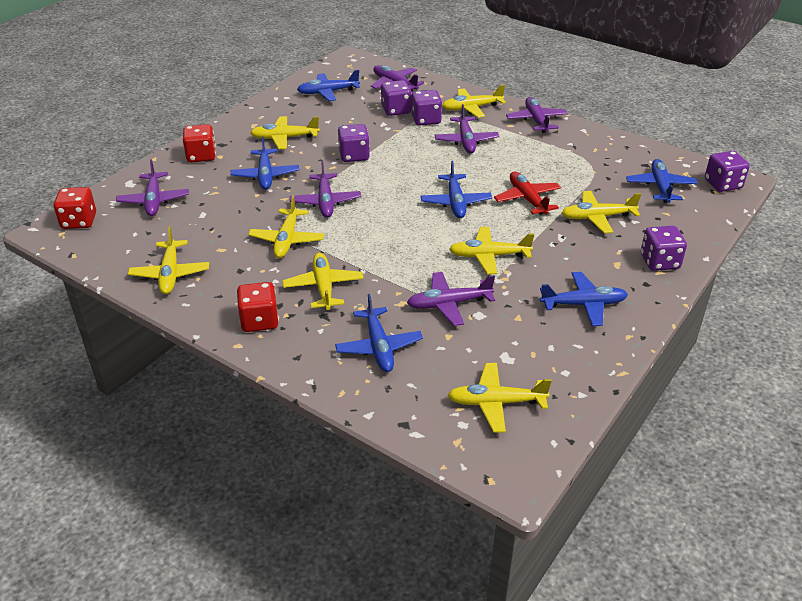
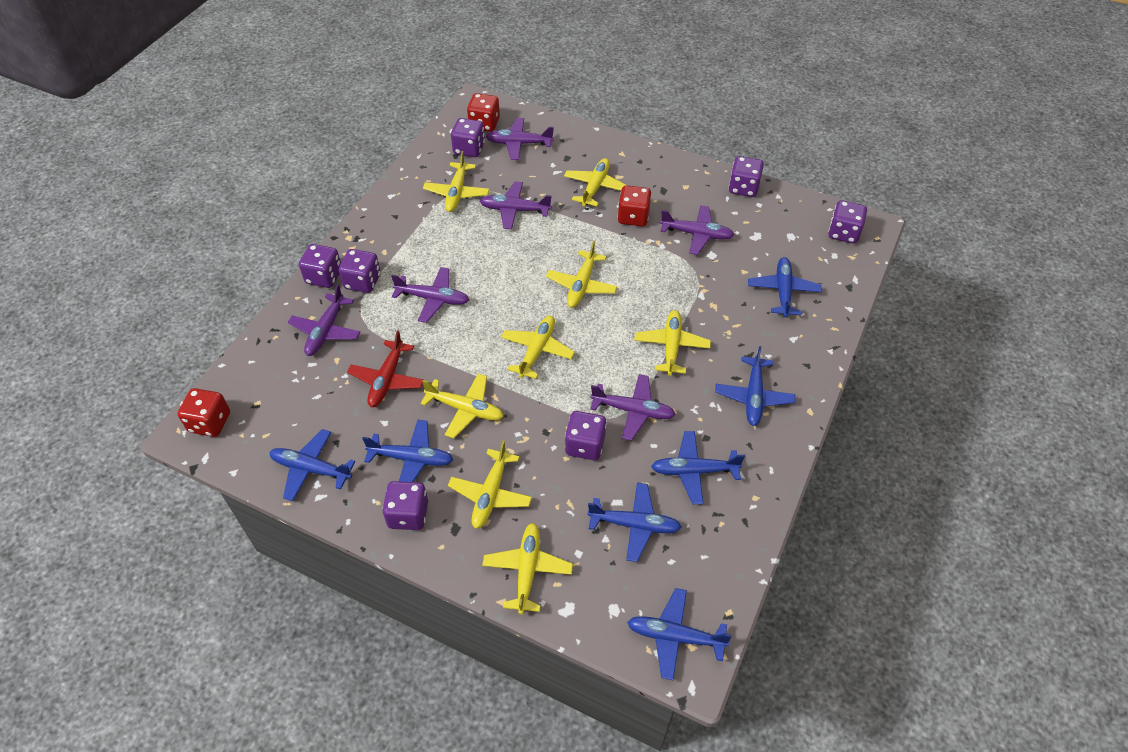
blue plane: [231,136,299,190] [297,70,360,101] [335,294,423,372] [421,161,492,218] [540,272,628,326] [626,159,698,203] = 6 -> [269,429,355,501] [362,420,453,482] [587,483,682,562] [627,588,732,680] [651,431,745,504] [715,346,795,426] [748,257,822,317] = 7
purple dice: [338,124,370,162] [381,80,412,116] [411,90,442,126] [641,226,687,271] [705,151,750,192] = 5 -> [299,244,341,288] [339,249,381,293] [382,481,428,530] [451,118,485,157] [565,411,606,460] [729,156,764,197] [828,200,867,244] = 7

